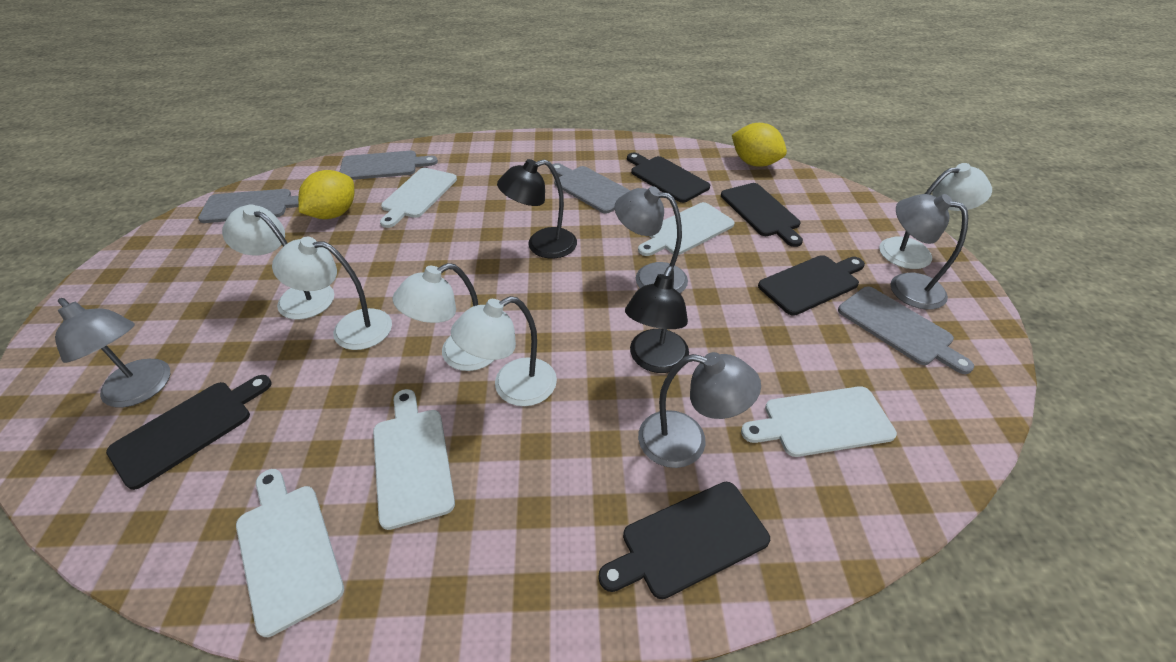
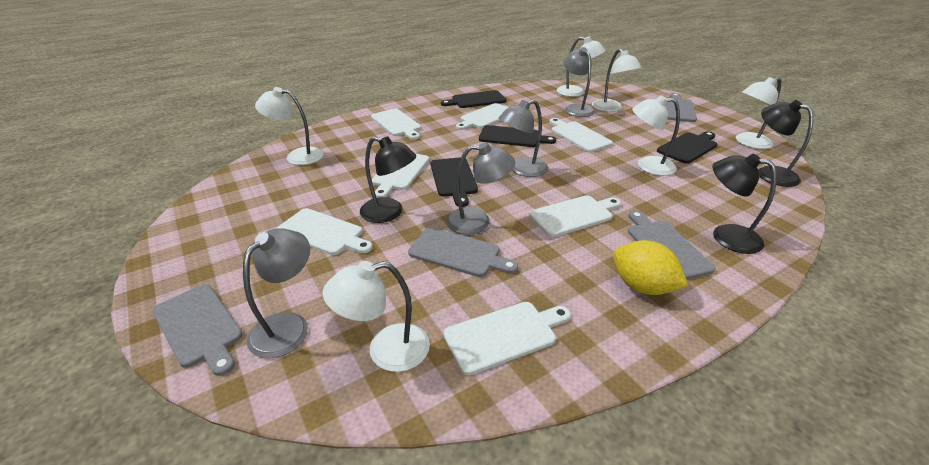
black cutting board: [106,375,272,490] [598,482,770,599] [627,153,710,203] [721,183,803,247] [758,255,865,316] = 5 -> [431,157,478,207] [441,90,507,108] [479,125,556,147] [657,131,718,164] = 4
black lamp: [497,159,577,258] [625,266,689,373] = 2 -> [360,136,416,223] [713,154,777,254] [758,100,813,187] = 3
white cutting board: [236,469,344,637] [373,389,455,530] [380,168,457,228] [638,202,735,256] [741,386,897,457] = 5 -> [276,208,372,255] [371,109,421,140] [372,154,429,198] [444,302,571,375] [456,103,508,130] [529,195,621,237] [550,118,613,152] = 7
white lamp: [222,204,334,320] [272,237,392,350] [393,263,494,371] [451,296,557,406] [879,163,992,269] = 5 -> [255,87,324,165] [323,261,430,372] [557,36,606,97] [592,49,642,112] [632,95,680,176] [736,77,781,149] = 6
yellow lemon: [298,170,354,219] [732,123,787,166] = 2 -> [613,240,688,295] = 1

